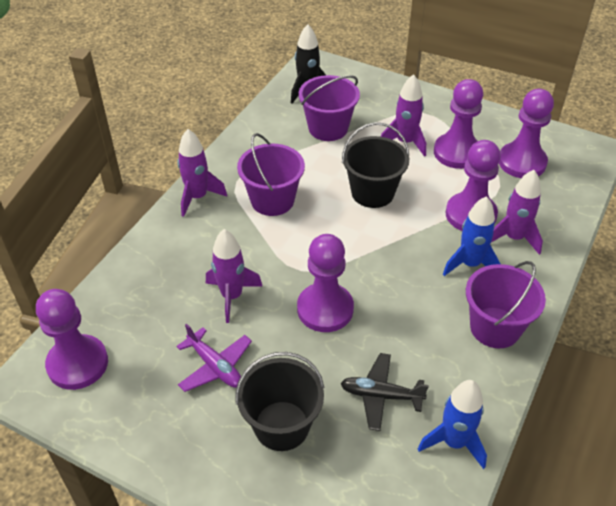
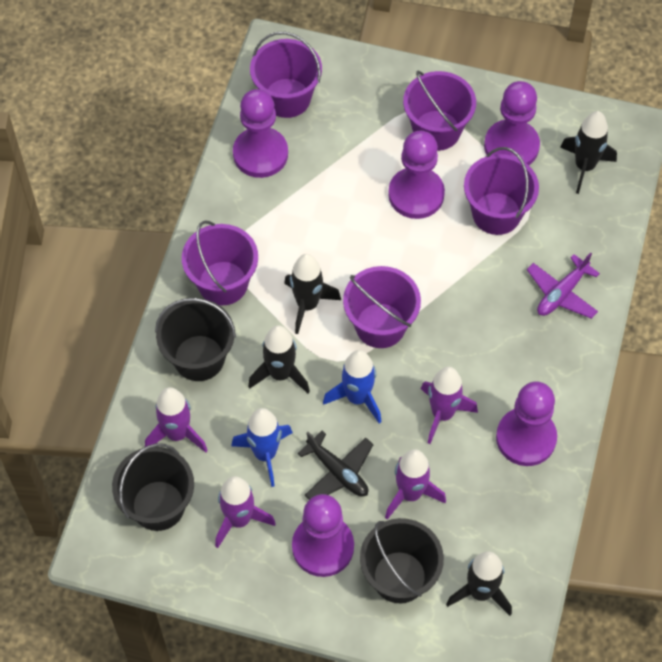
black bucket: [235,352,324,451] [342,122,409,208] = 2 -> [112,443,194,531] [155,298,236,381] [360,518,444,603] = 3
black rocket: [291,24,326,104] = 1 -> [248,325,310,393] [284,254,341,334] [446,551,512,616] [560,111,617,194] = 4
purple bucket: [237,133,305,216] [299,75,360,141] [466,261,546,348] = 3 -> [182,221,258,305] [250,32,322,118] [343,266,421,348] [403,71,476,151] [464,147,539,235] = 5

